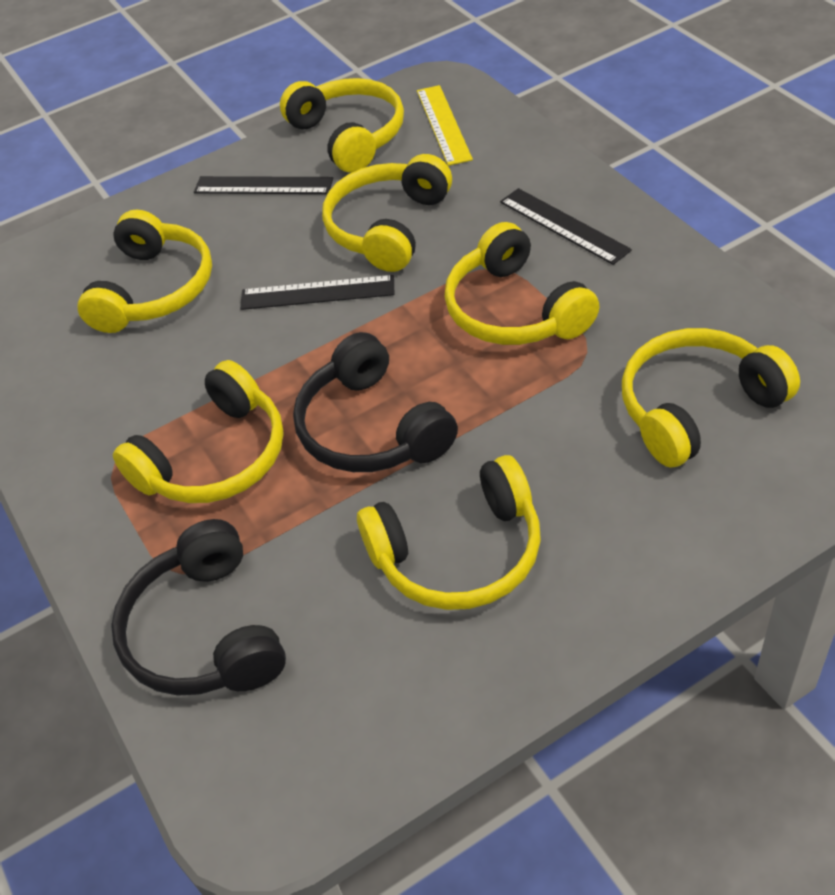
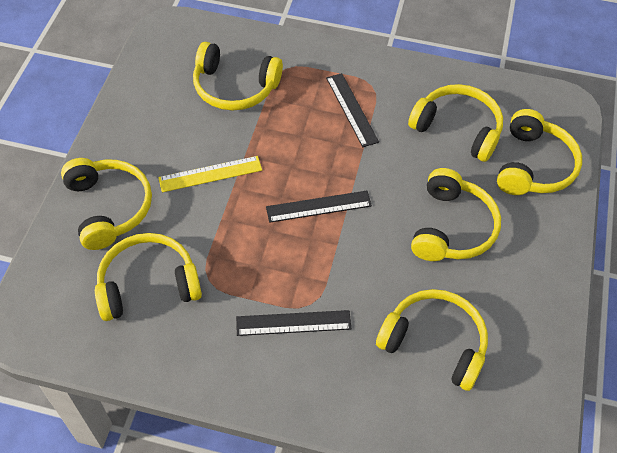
black headphones: [111,519,286,696] [293,332,458,472] = 2 -> none = 0

